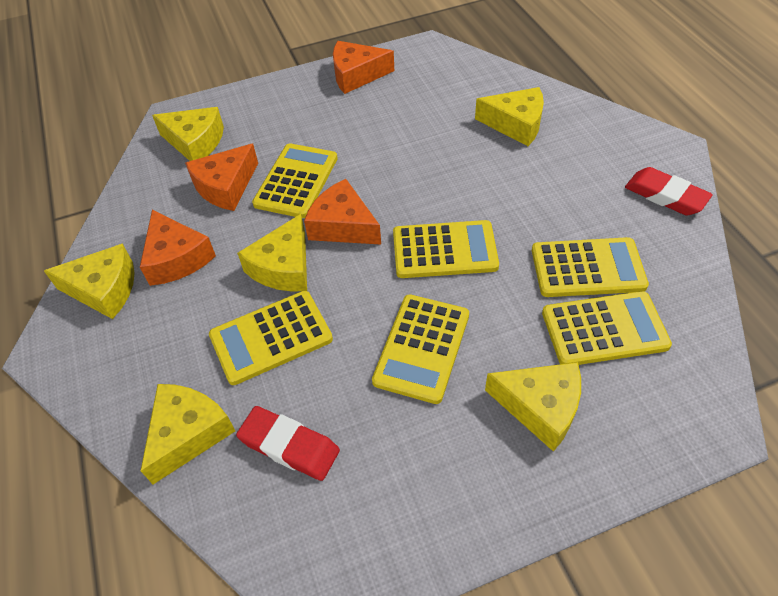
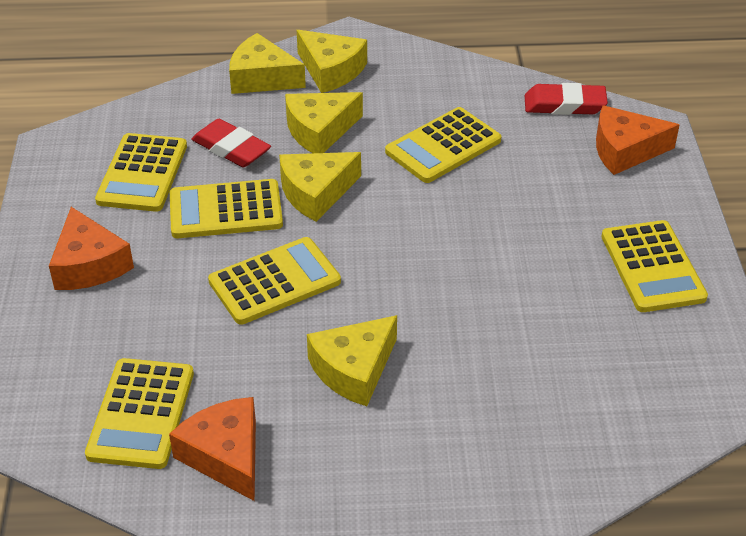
orange cheese: [140,210,216,286] [185,144,258,211] [304,179,381,245] [333,41,394,94] = 4 -> [49,207,134,290] [169,397,256,501] [596,105,680,175] = 3
yellow cheese: [44,243,135,319] [141,384,235,484] [152,107,224,161] [237,214,307,292] [475,87,544,146] [485,362,581,452] = 6 -> [229,33,306,94] [279,152,361,222] [285,92,363,153] [297,30,367,93] [307,315,397,406] = 5

